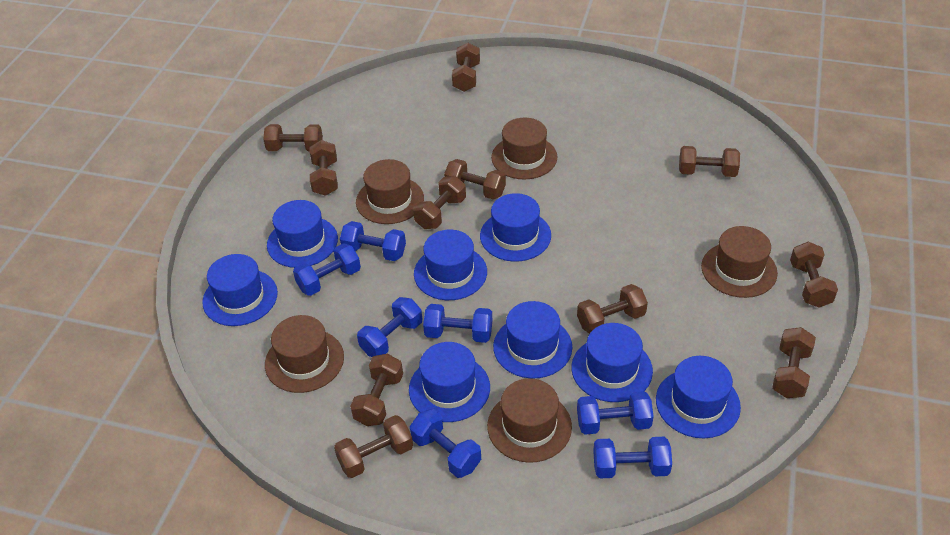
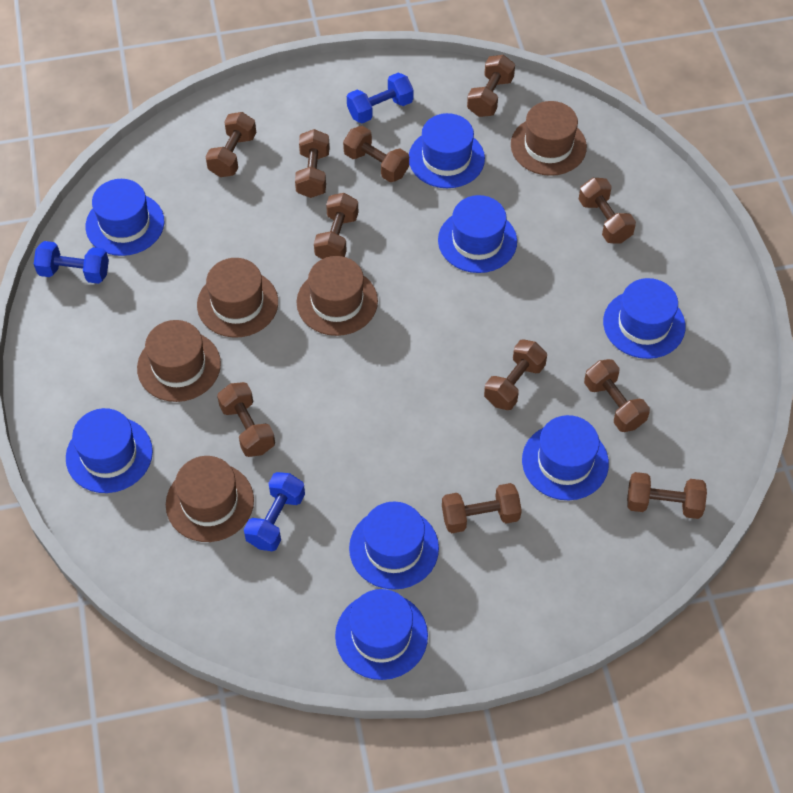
blue dumbbell: [293,243,361,296] [340,221,406,261] [357,297,422,357] [410,409,481,478] [423,304,492,343] [577,391,654,435] [593,437,672,478] = 7 -> [34,241,109,284] [244,472,305,551] [347,73,413,123] = 3

